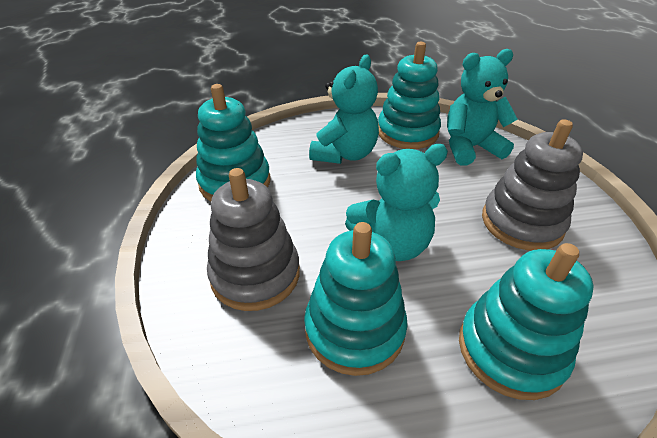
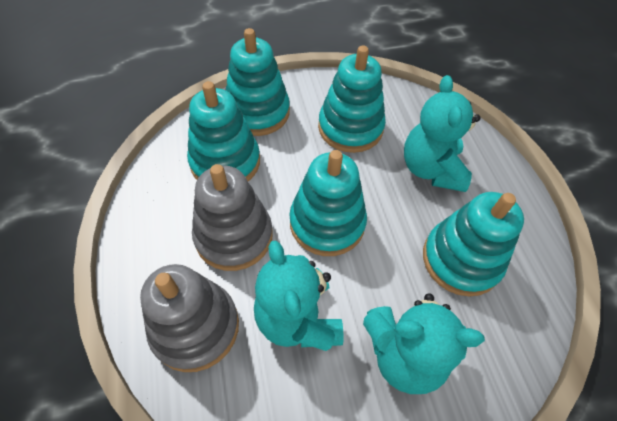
turquoise stacking toy: [196,84,270,201] [304,222,407,376] [378,42,441,149] [459,243,594,400] = 4 -> [187,81,260,181] [226,28,290,136] [289,150,367,256] [318,46,386,153] [423,192,524,297] = 5

